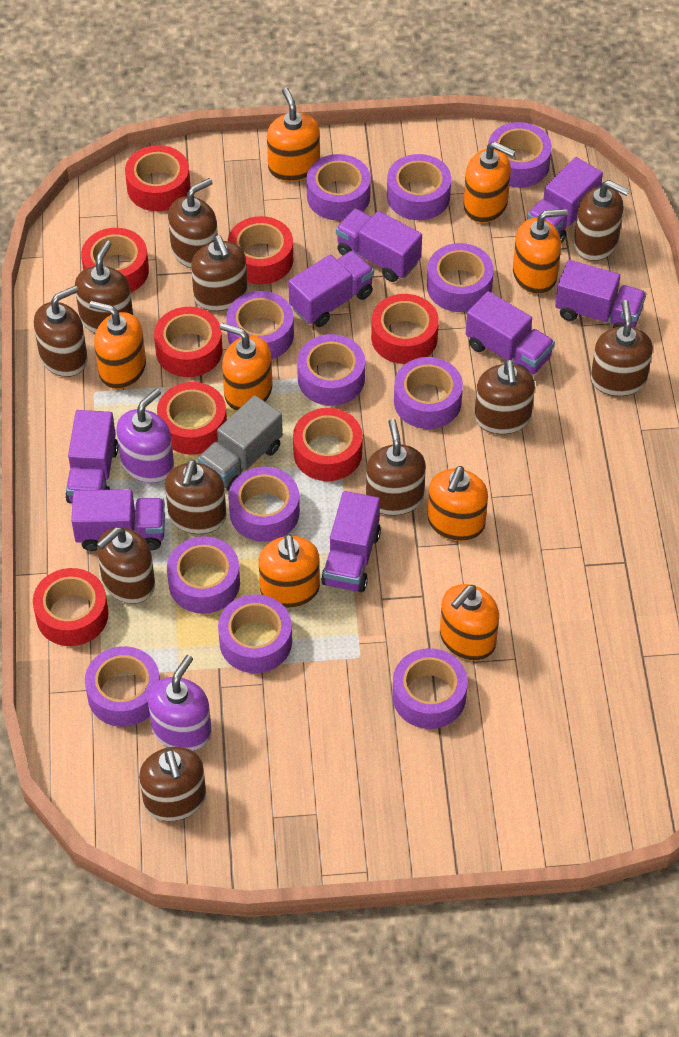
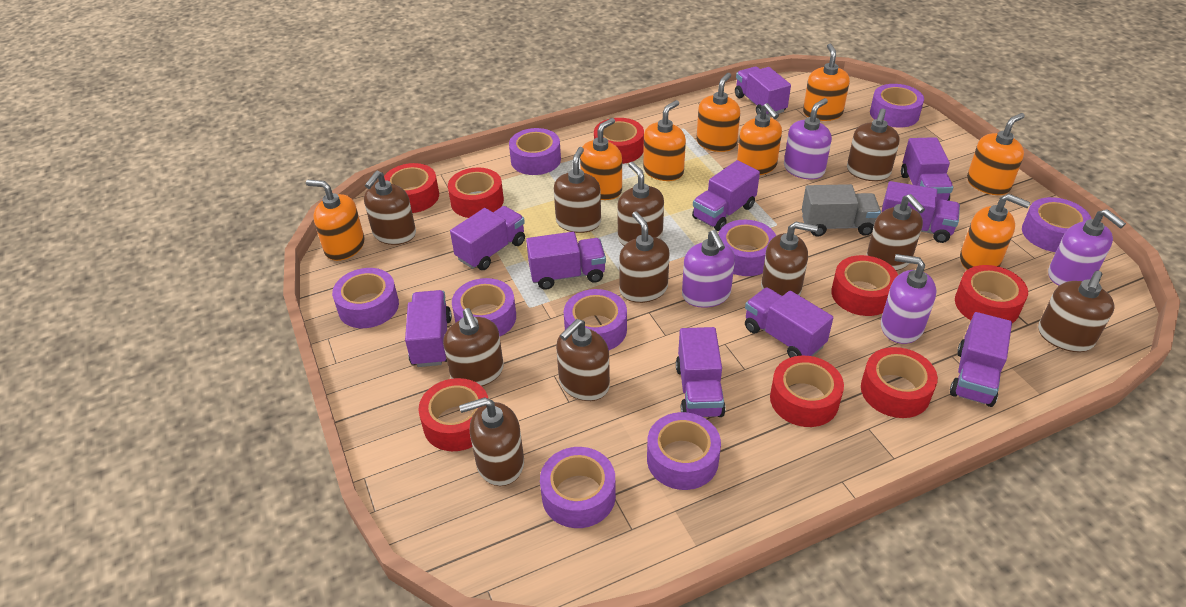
purple soap dispenser: [116,388,174,483] [148,655,212,751] = 2 -> [682,230,735,308] [784,98,832,179] [881,254,936,344] [1048,209,1126,285] = 4
purple tape: [85,646,160,727] [167,536,240,614] [218,594,292,673] [226,291,294,359] [228,466,300,542] [297,334,365,406] [306,154,371,221] [387,154,451,220] [392,648,468,729] [394,357,463,429] [427,243,494,312] [488,122,552,188] = 12 -> [332,268,399,328] [452,278,516,336] [509,128,561,175] [540,447,616,528] [564,289,627,350] [647,412,721,490] [718,220,776,276] [870,84,924,128] [1022,197,1091,252] = 9
purple truck: [65,410,118,503] [71,489,165,551] [288,250,374,327] [321,491,381,592] [336,209,422,282] [466,291,555,375] [527,157,603,244] [555,260,646,328] = 8 -> [405,290,452,367] [450,206,525,270] [526,232,606,290] [676,327,726,417] [692,160,760,231] [735,66,791,116] [745,287,833,358] [881,181,960,243] [901,137,953,202] [950,312,1012,407] = 10

